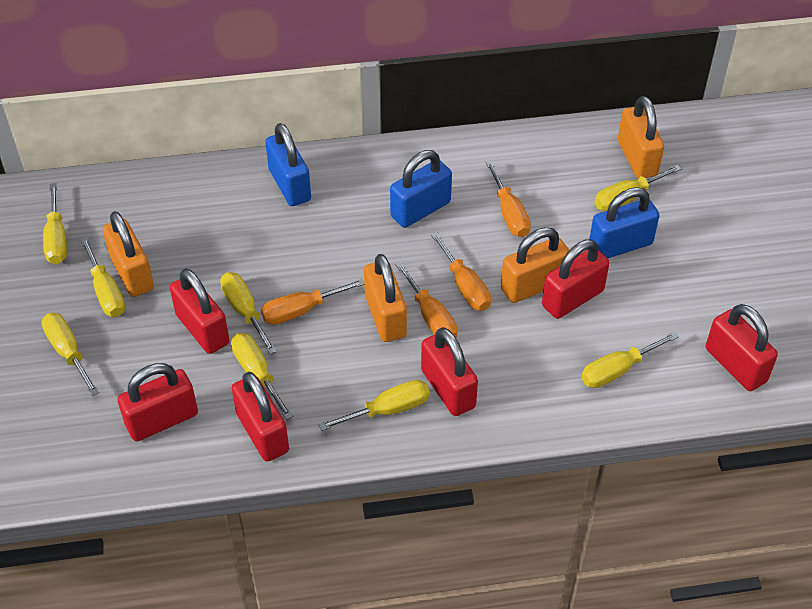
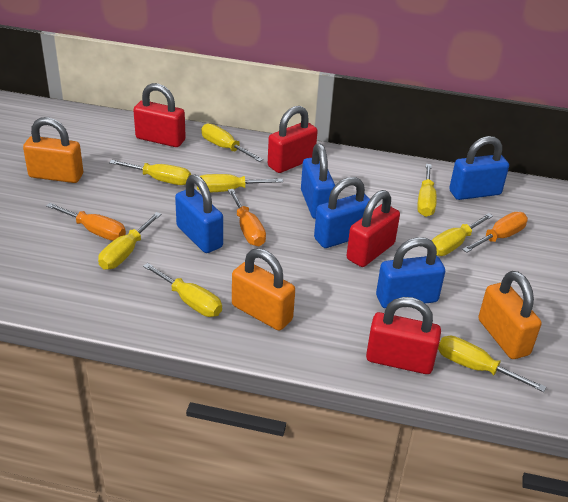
blue padlock: [265,123,311,206] [390,150,452,228] [589,187,660,258] = 3 -> [175,174,223,253] [301,143,335,219] [314,177,370,248] [376,237,445,308] [449,136,509,200] = 5
orange padlock: [103,211,154,297] [364,254,407,342] [501,227,569,303] [618,96,664,179] = 4 -> [23,117,83,183] [232,248,295,331] [478,271,542,359] = 3
orange screwdriver: [261,279,364,325] [395,261,458,338] [431,232,491,311] [486,160,531,237] = 4 -> [46,203,126,241] [228,189,266,246] [462,212,528,253] = 3
red padlock: [118,363,198,441] [170,268,229,354] [232,372,289,462] [421,327,478,416] [542,240,609,319] [706,304,778,391] = 6 -> [133,83,186,147] [268,106,318,173] [347,190,400,267] [366,297,441,374] = 4

